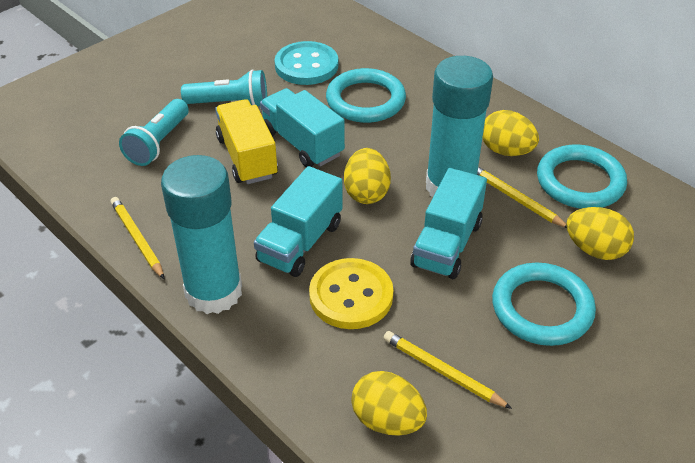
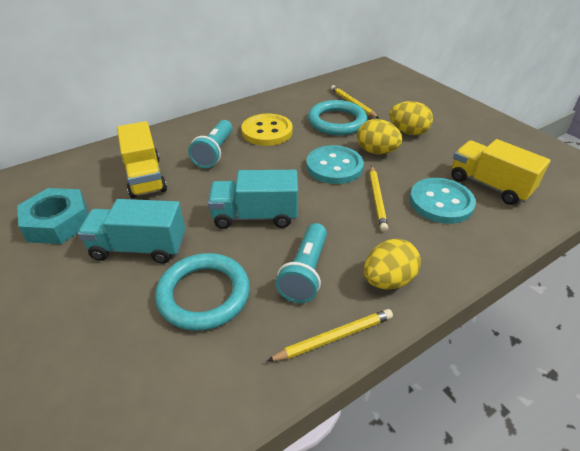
turquoise button: [275,41,338,85] = 1 -> [306,145,364,184] [410,178,476,224] = 2
turquoise glue stick: [161,155,242,314] [426,56,493,197] = 2 -> none = 0
turquoise nut: none = 0 -> [17,188,88,244] = 1
turquoise ring: [326,68,406,123] [492,263,596,346] [537,144,627,209] = 3 -> [155,253,250,331] [308,100,368,135] = 2
turquoise truck: [254,166,343,277] [260,88,345,167] [410,168,487,279] = 3 -> [78,199,185,264] [208,170,298,229] = 2
yellow egg: [344,148,391,204] [351,371,427,436] [482,110,539,156] [566,207,634,260] = 4 -> [357,119,403,154] [364,239,421,289] [389,101,433,135] = 3
yellow truck: [215,99,278,184] = 1 -> [117,121,167,199] [451,139,550,205] = 2

